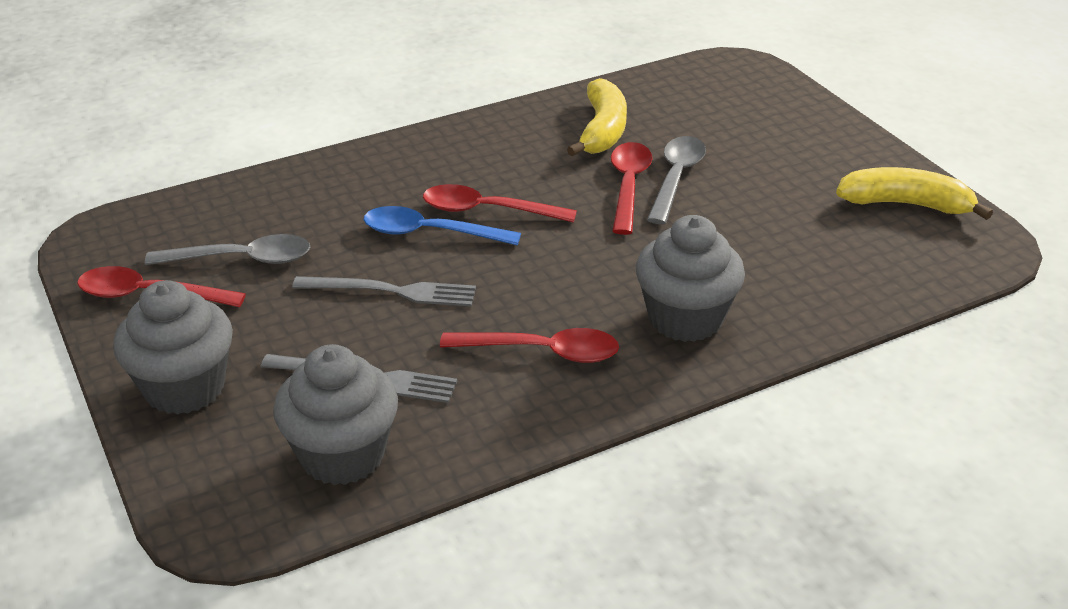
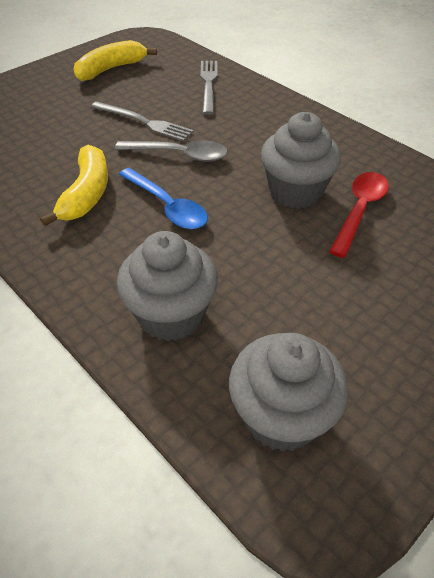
grey spoon: [145,234,310,265] [647,136,706,224] = 2 -> [115,140,228,162] = 1
red spoon: [77,266,246,307] [423,184,577,223] [440,328,619,363] [611,142,652,235] = 4 -> [329,172,389,258] = 1

